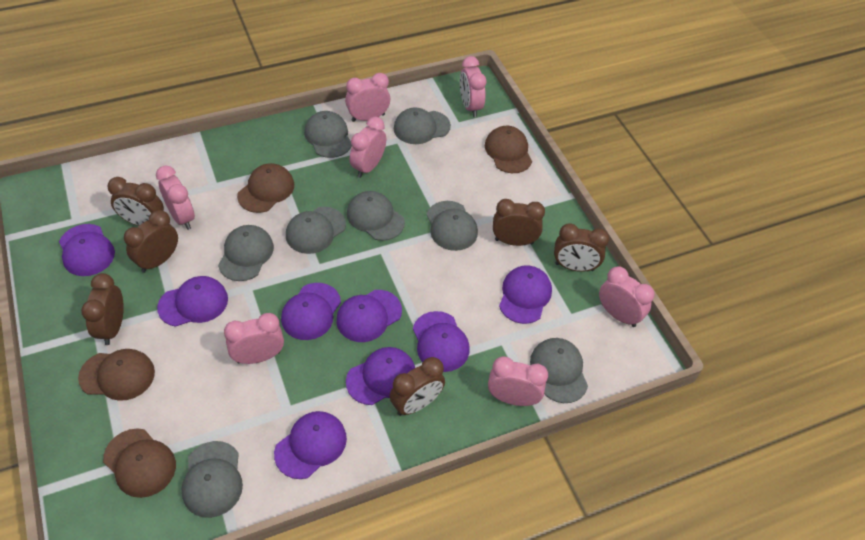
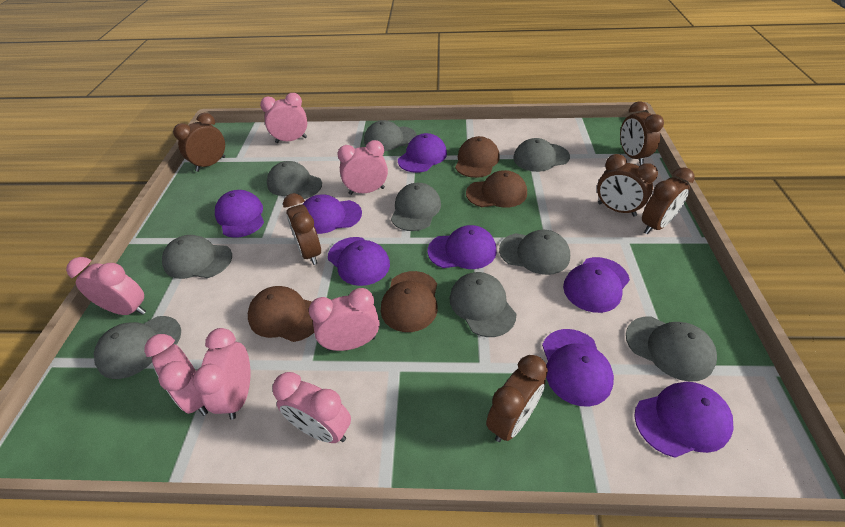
grey cap: [181,441,243,518] [218,225,274,281] [286,207,346,254] [304,111,352,158] [347,191,405,241] [394,107,451,144] [426,201,478,251] [530,338,588,403] = 8 -> [94,316,181,379] [162,235,232,279] [267,161,322,199] [364,120,417,151] [391,183,441,231] [450,272,516,337] [499,230,570,275] [513,138,570,172] [626,316,717,382] = 9

